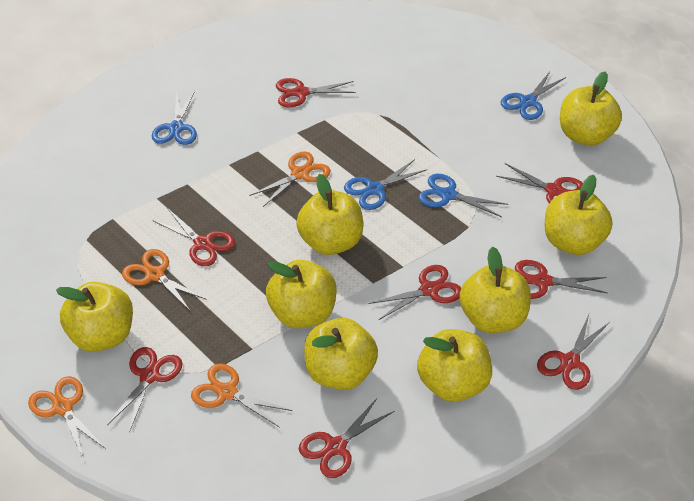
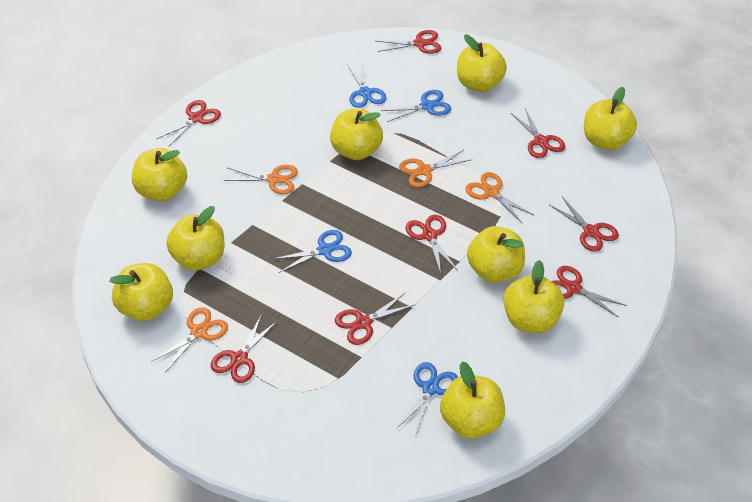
yellow apple: [56,282,133,352] [266,260,337,328] [296,174,363,255] [304,318,378,390] [417,329,492,402] [460,247,531,333] [545,175,612,255] [560,72,622,146] = 8 -> [109,263,173,321] [132,148,187,201] [166,206,225,271] [330,109,383,160] [440,362,505,439] [457,35,507,92] [467,226,525,283] [503,260,565,333] [584,87,637,150] = 9

